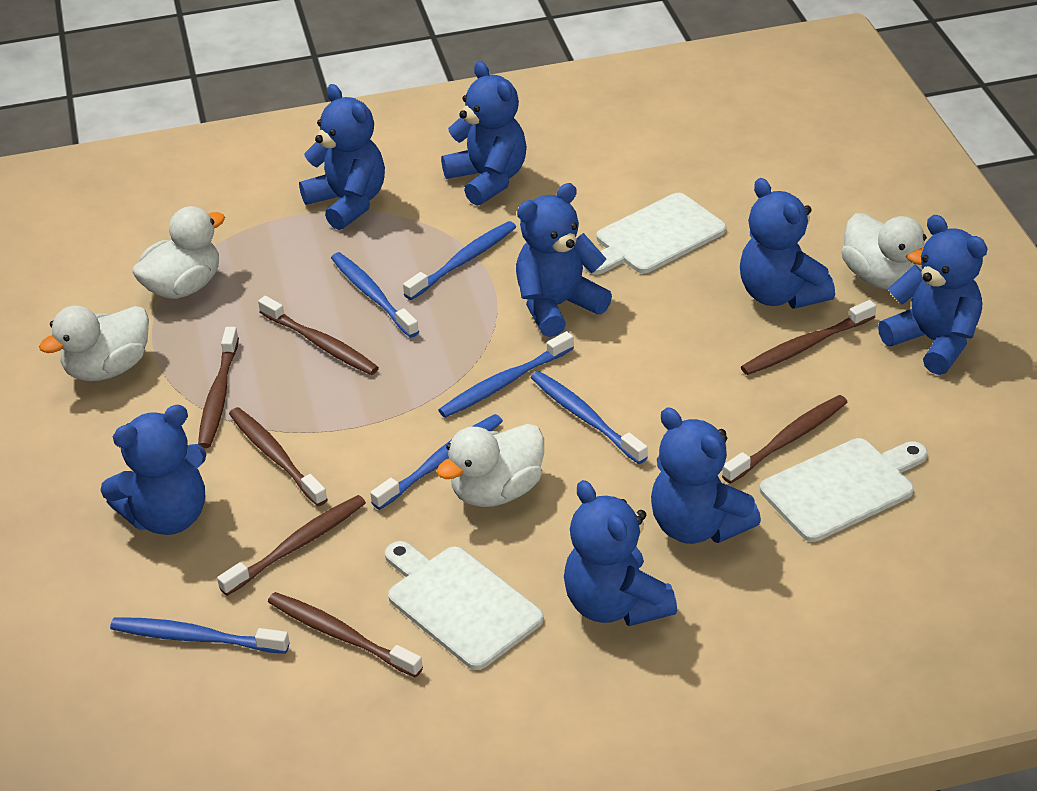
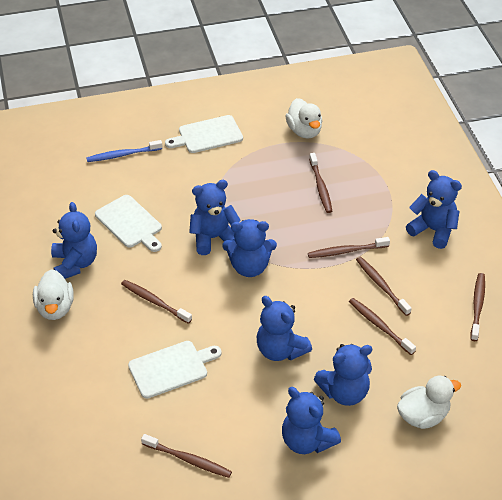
blue teddy bear: [101,405,207,535] [299,84,385,230] [441,61,527,206] [516,183,612,337] [564,480,677,626] [651,407,761,544] [740,178,835,309] [878,215,987,375] = 8 -> [51,202,97,279] [189,180,241,255] [223,219,277,277] [257,296,312,361] [282,387,341,454] [314,344,372,406] [406,170,462,249] = 7
blue toothbrush: [110,617,289,654] [331,252,419,338] [370,414,503,510] [403,221,516,300] [439,331,574,418] [531,371,648,464] = 6 -> [86,140,163,162] = 1
white duck: [39,306,149,381] [132,206,225,299] [436,424,544,507] [841,213,927,290] = 4 -> [33,269,74,320] [286,98,322,139] [397,376,461,429] = 3

